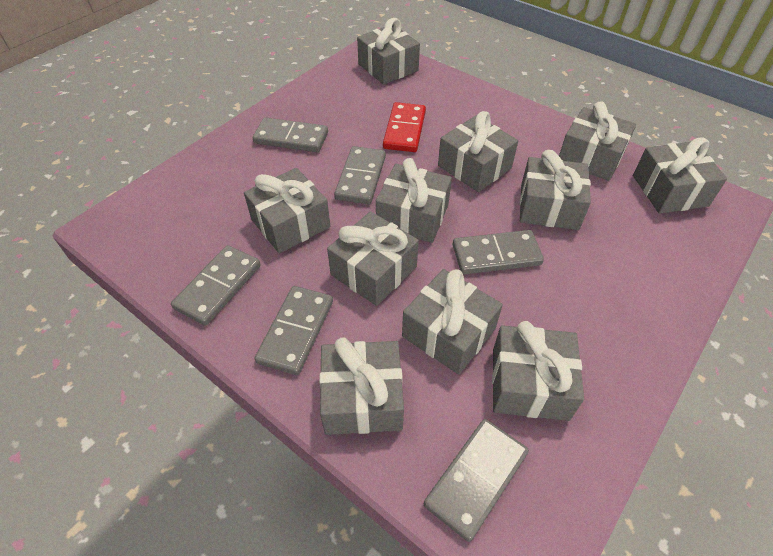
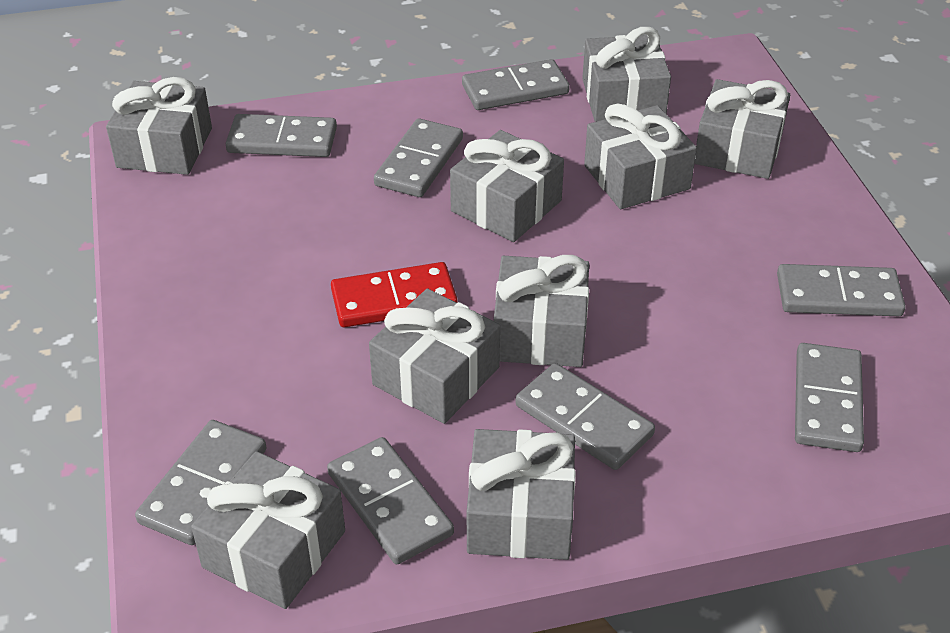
grey domino: [171,245,261,326] [253,117,328,152] [254,286,333,375] [334,146,386,204] [424,419,529,542] [453,230,544,274] = 6 -> [135,420,267,545] [226,114,337,157] [327,437,454,564] [374,118,463,197] [462,59,570,110] [515,363,655,470] [777,264,906,316] [795,343,864,452] = 8
grey gift: [244,168,330,253] [319,338,404,435] [327,211,419,306] [357,18,420,85] [376,158,452,243] [402,269,503,374] [438,111,518,192] [492,321,584,421] [520,150,591,230] [559,101,636,181] [633,137,727,214] = 11 -> [106,77,212,175] [191,451,345,609] [369,288,500,424] [450,130,564,242] [467,429,576,560] [494,255,589,367] [582,27,671,122] [584,103,697,209] [695,79,790,179] = 9

